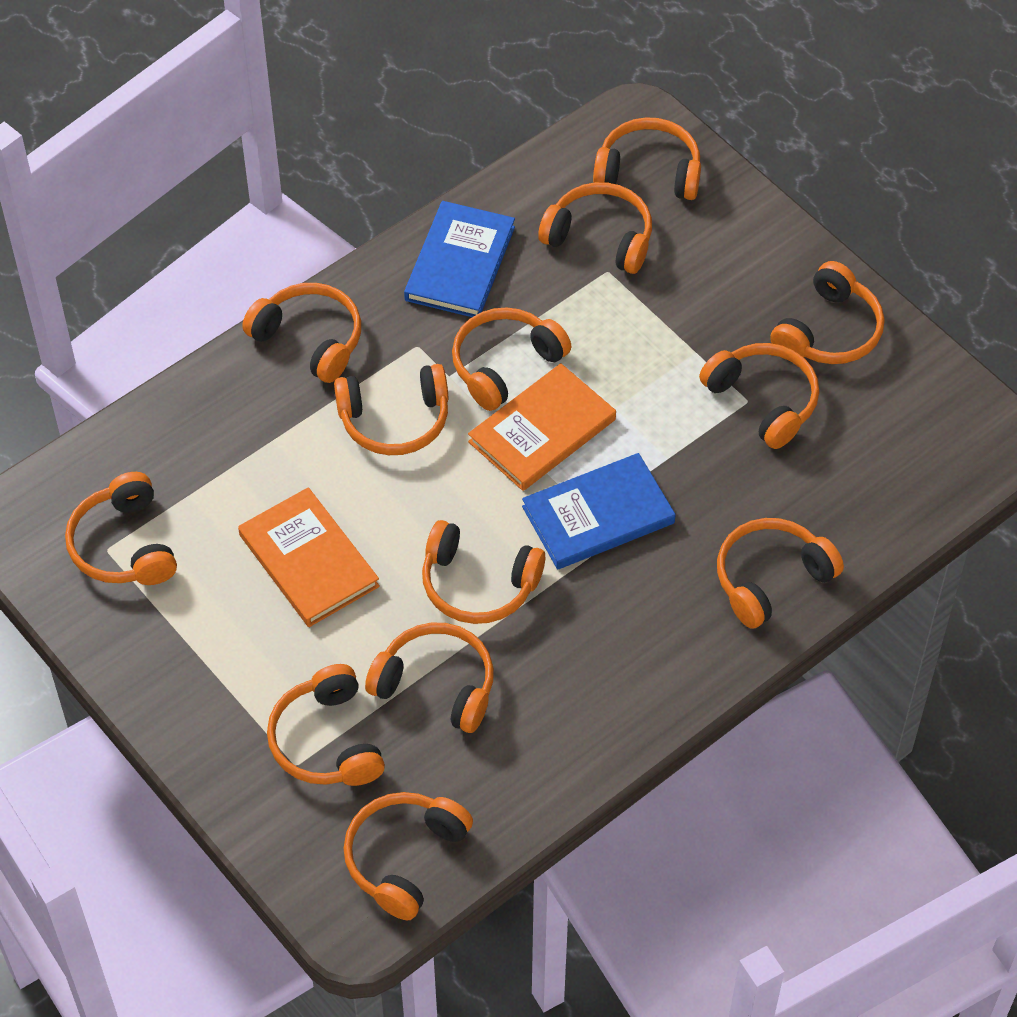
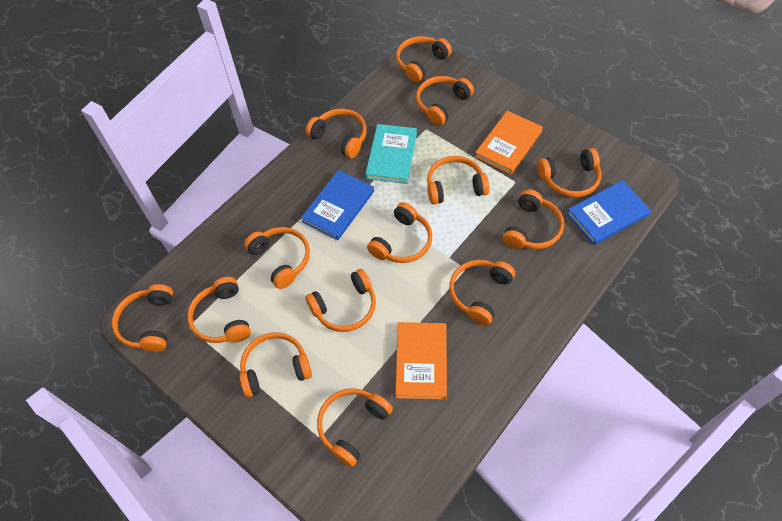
orange headphones: [65,472,177,585] [242,283,361,383] [267,664,385,786] [334,364,448,455] [343,792,473,921] [365,623,494,733] [422,520,545,624] [452,307,571,411] [538,182,652,274] [593,117,701,200] [699,343,819,449] [717,518,844,629] [770,261,885,364] = 13 -> [112,284,173,352] [187,277,251,343] [239,332,312,397] [244,227,310,289] [305,269,376,332] [306,108,367,158] [317,388,393,467] [367,202,432,263] [396,36,452,83] [416,76,474,126] [427,156,489,204] [449,260,515,325] [502,189,564,249] [537,148,601,198] = 14
turquoise book: none = 0 -> [365,124,417,184] = 1

